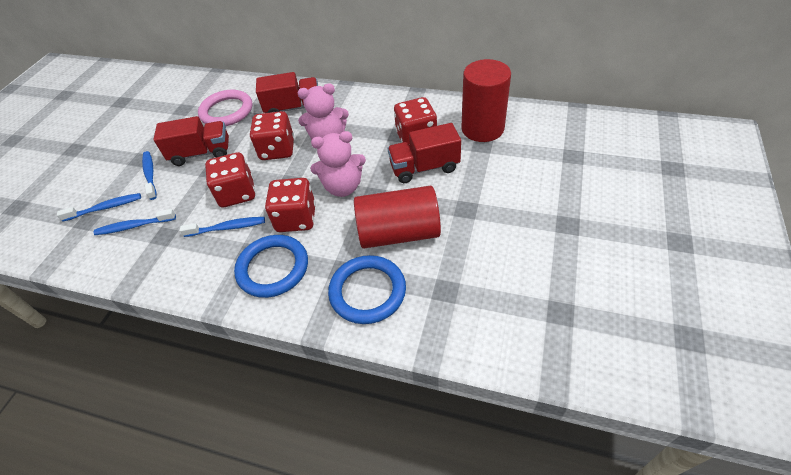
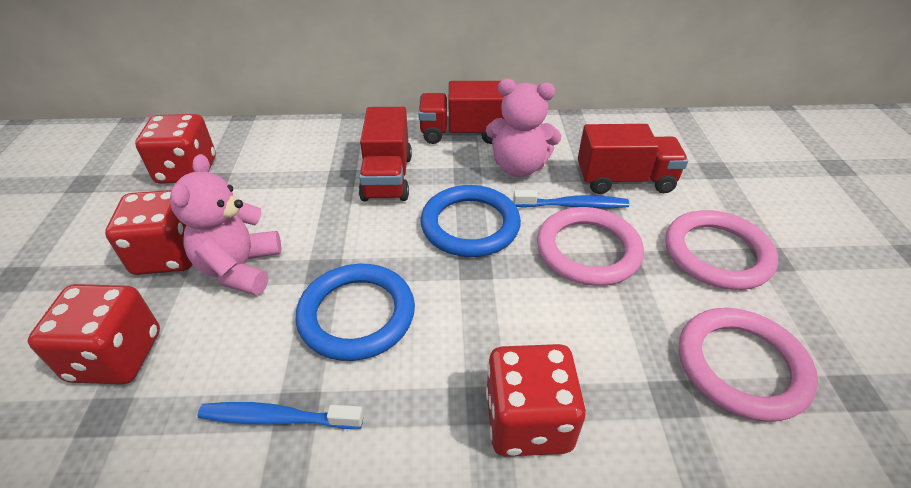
blue toothbrush: [57,193,141,222] [94,209,176,235] [142,151,157,200] [180,217,265,237] = 4 -> [198,402,364,429] [513,190,629,208] = 2
pink ring: [198,90,252,126] = 1 -> [537,207,644,286] [665,210,778,290] [679,308,818,422] = 3
red cylinder: [354,186,441,249] [461,59,511,142] = 2 -> none = 0

